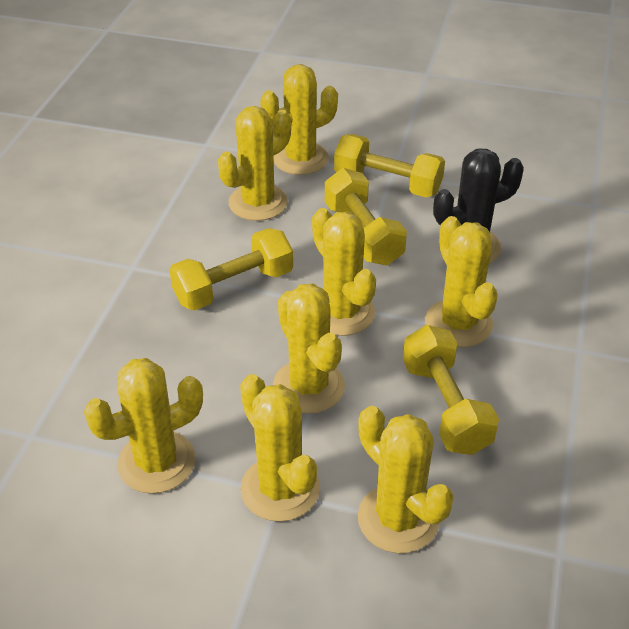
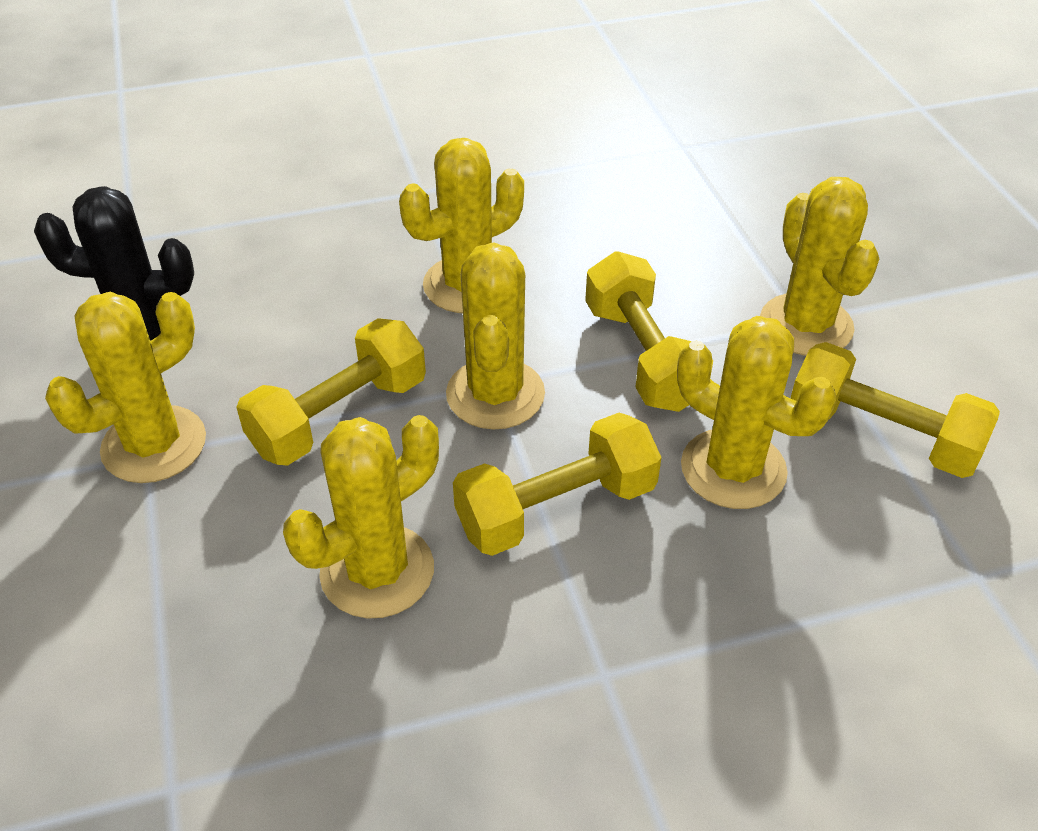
yellow cactus: [84,358,203,494] [218,106,291,221] [240,374,320,522] [260,64,338,175] [273,284,345,414] [312,208,376,336] [358,406,454,553] [425,216,498,347] = 8 -> [45,292,206,483] [283,415,439,619] [399,138,524,313] [446,242,545,430] [677,316,837,509] [760,177,879,356] = 6

